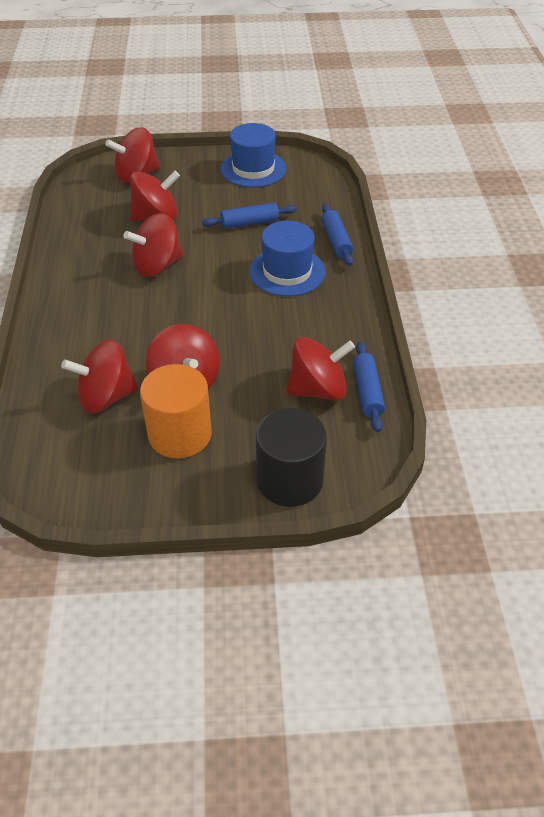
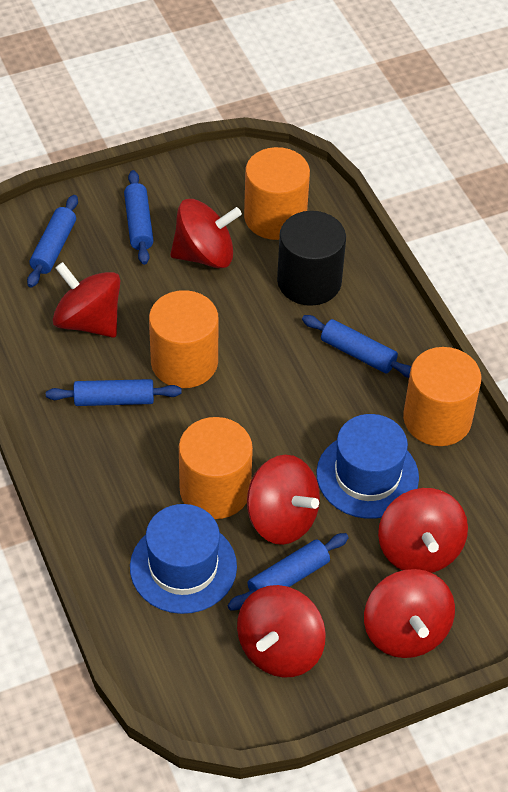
blue rolling pin: [202,203,297,229] [321,204,353,266] [353,341,385,432] = 3 -> [27,195,78,288] [46,379,182,406] [124,170,154,265] [228,533,349,611] [302,315,411,378] = 5
orange cylinder: [140,364,212,458] = 1 -> [149,290,219,388] [179,417,253,519] [244,147,310,240] [403,347,481,446] = 4

